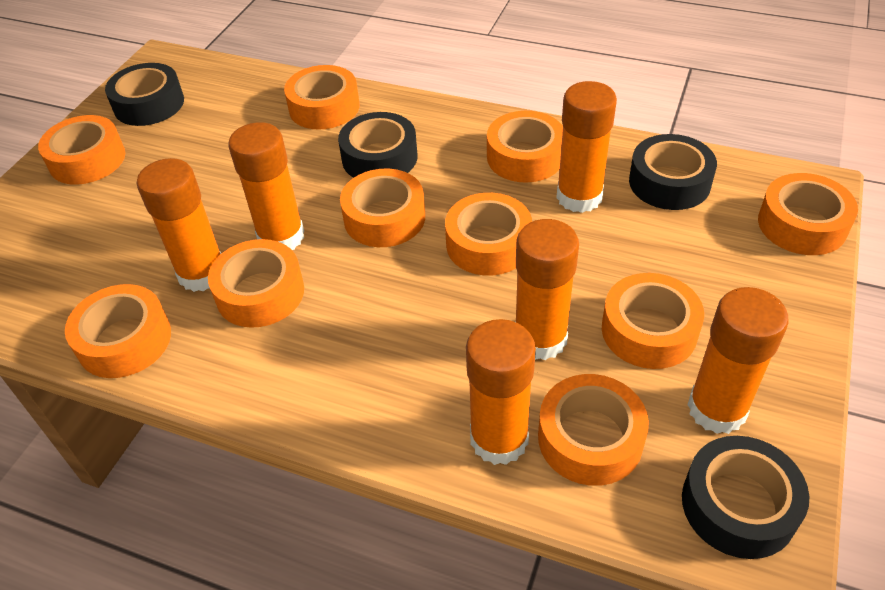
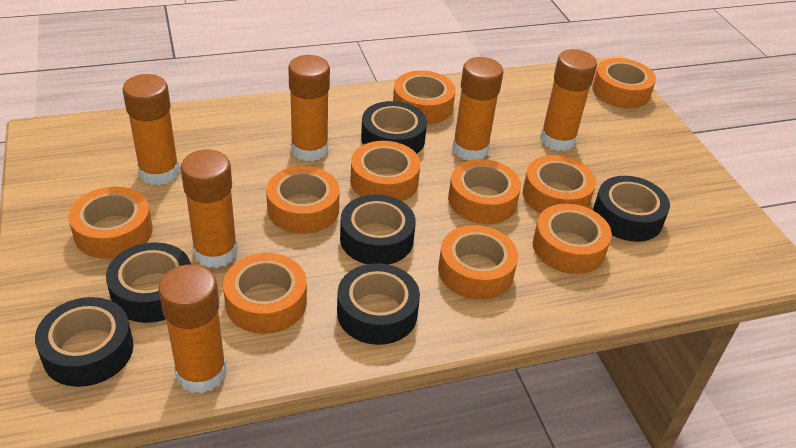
black tape: [105,63,184,126] [338,112,418,178] [629,134,717,210] [682,436,809,559] = 4 -> [35,297,134,387] [106,242,191,323] [337,263,420,345] [340,194,416,265] [361,101,427,154] [593,176,670,242] = 6

